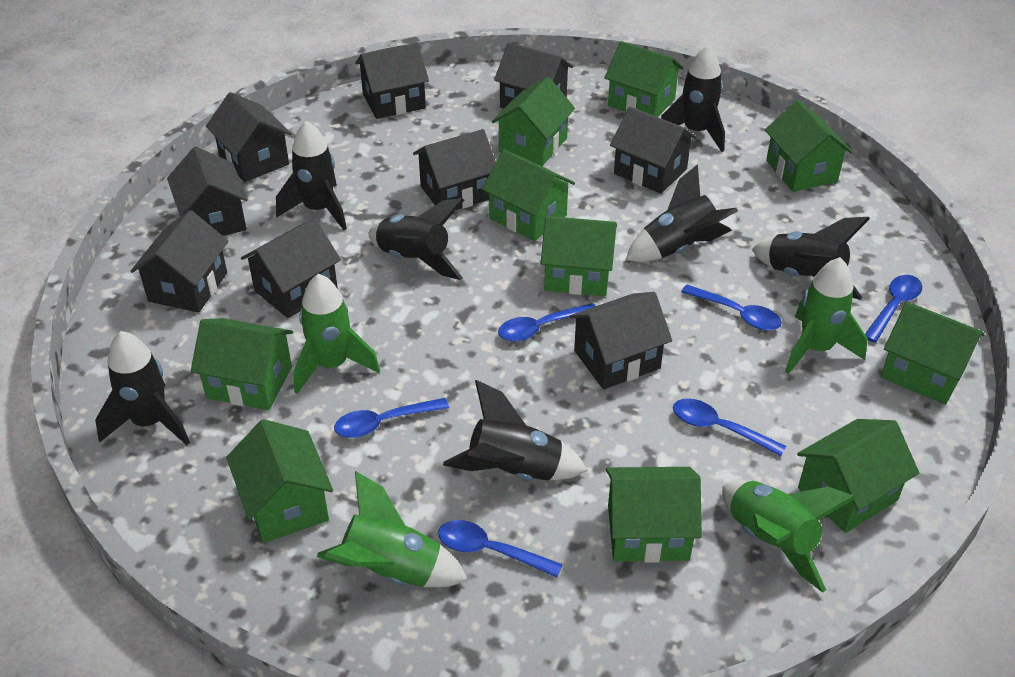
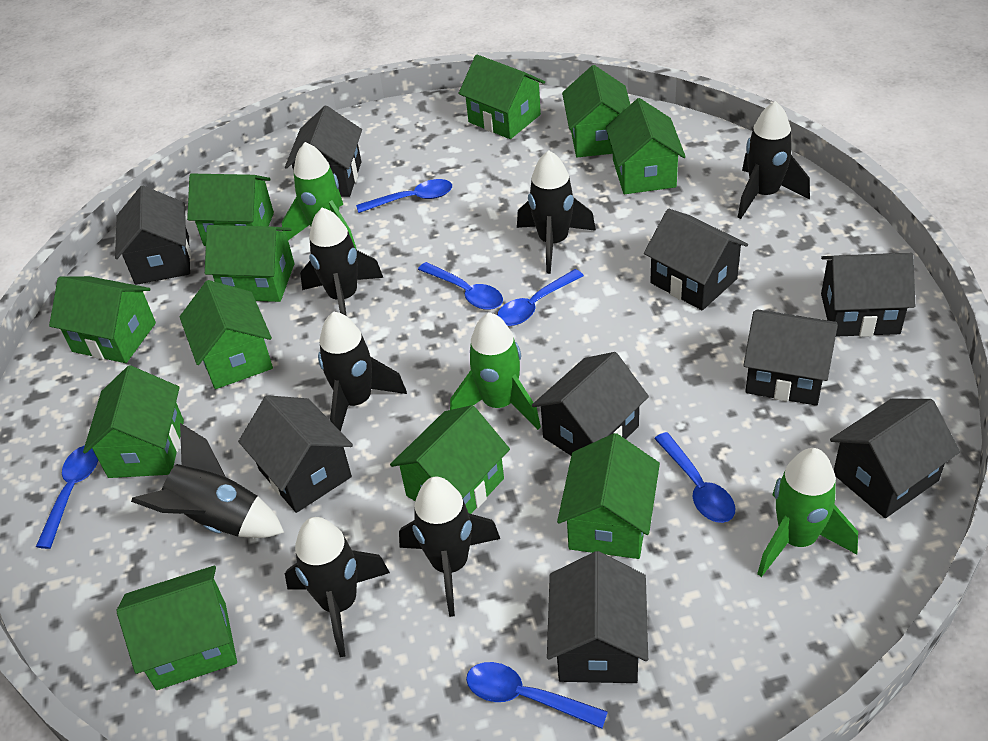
green house: [191,318,293,410] [226,419,333,543] [482,149,575,241] [492,77,575,166] [541,216,617,296] [604,41,684,117] [606,467,702,563] [765,100,853,192] [797,419,919,533] [881,302,985,405] = 10 -> [49,276,156,363] [83,365,184,478] [116,566,237,690] [180,280,273,389] [187,174,274,246] [205,225,294,302] [390,405,510,514] [458,54,545,139] [557,433,660,559] [562,65,630,157] [606,98,686,194] = 11
green rocket: [293,274,380,394] [316,471,468,587] [722,480,856,593] [785,257,868,374] = 4 -> [282,142,357,250] [450,312,541,430] [757,448,858,577] = 3

